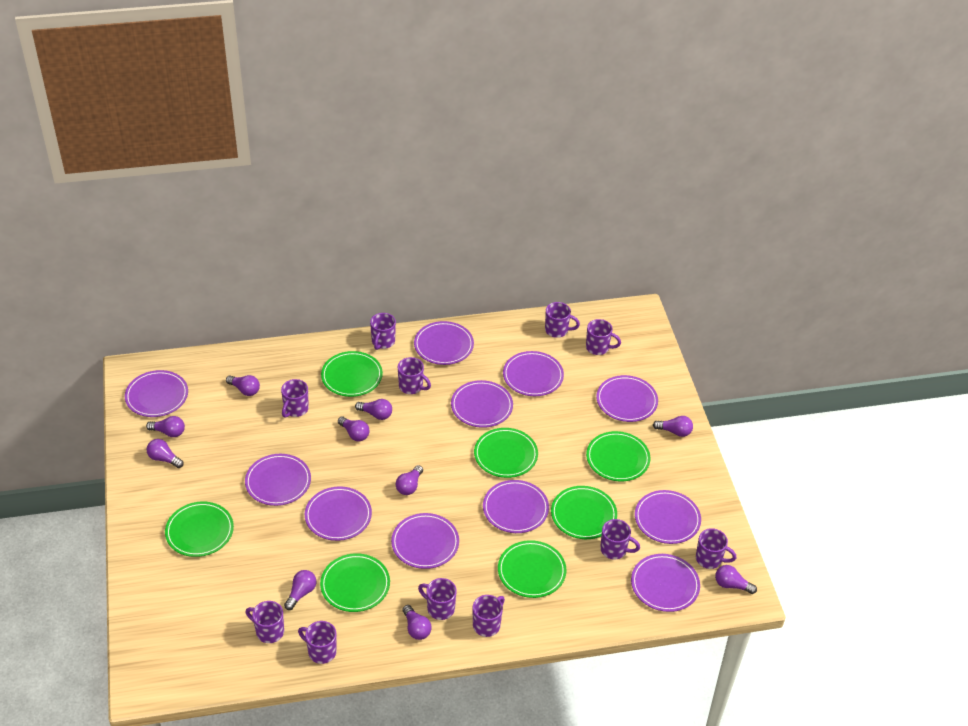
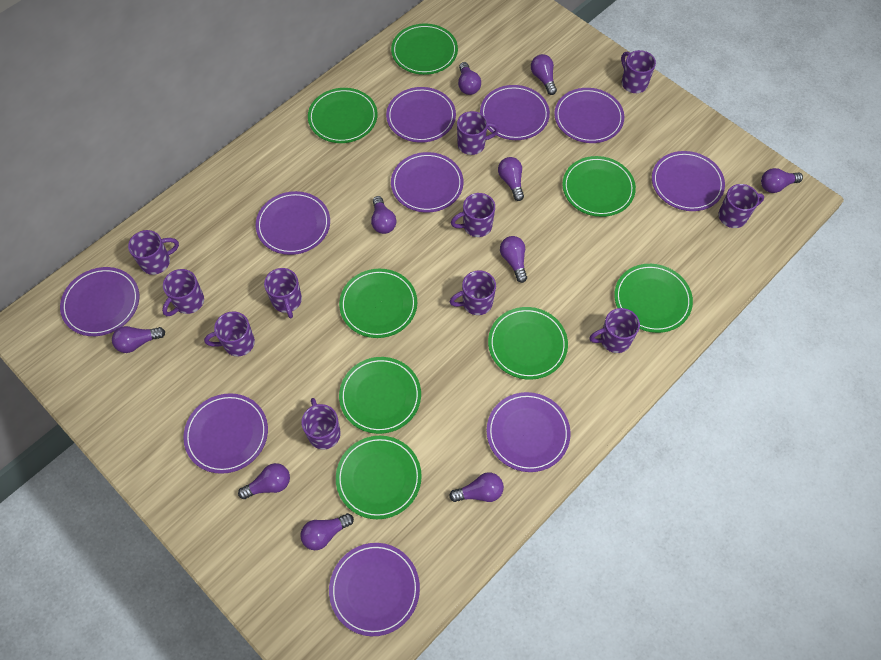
green plate: [165,502,234,557] [320,553,390,612] [321,351,383,397] [474,428,538,478] [498,540,566,598] [551,486,617,539] [586,431,651,481] = 7 -> [308,88,377,143] [336,436,422,519] [339,269,417,338] [339,357,421,434] [391,24,458,75] [488,307,568,380] [562,156,636,217] [614,264,693,333] = 8
purple plate: [125,370,188,417] [245,454,311,506] [305,487,372,541] [391,513,459,569] [414,321,474,365] [451,380,513,428] [483,480,549,533] [503,351,564,396] [596,375,658,422] [631,554,700,612] [635,490,701,544] = 11 -> [60,267,139,336] [183,393,268,474] [256,191,330,255] [329,543,420,636] [386,87,456,143] [391,152,463,213] [480,85,550,140] [487,392,571,472] [554,88,624,143] [652,151,725,211] = 10

